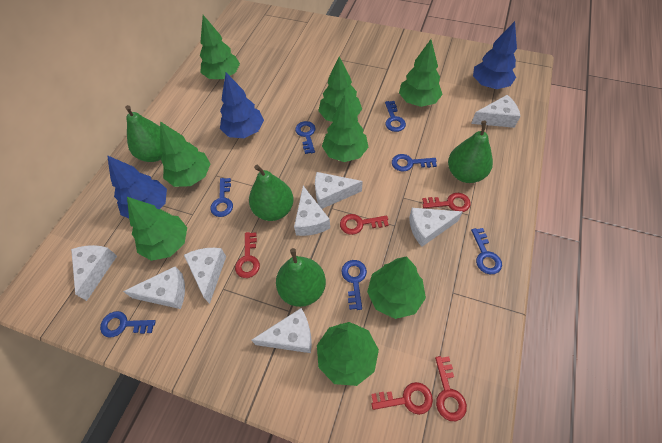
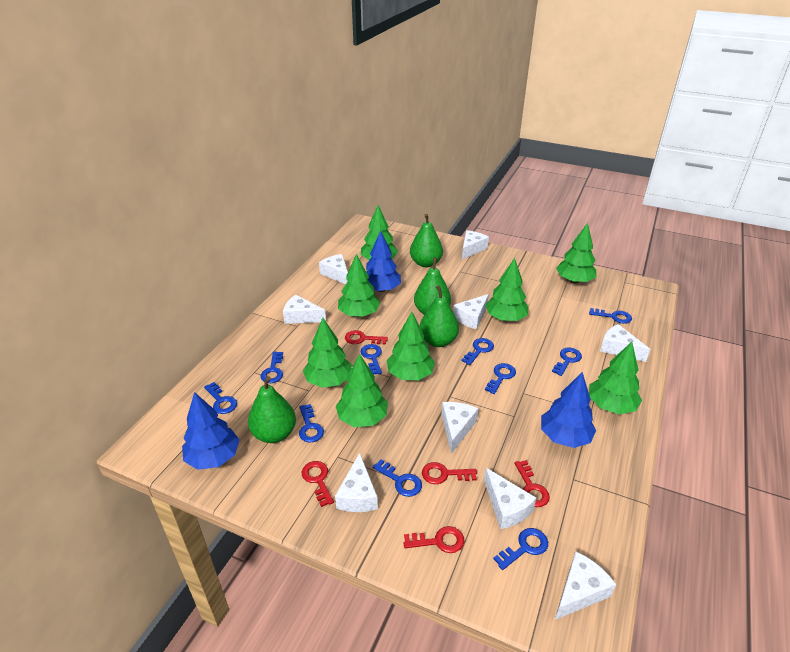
blue key: [100,311,156,337] [211,178,233,217] [295,121,316,154] [341,260,367,310] [385,101,406,132] [392,154,437,172] [471,228,502,274] = 7 -> [204,382,237,414] [261,351,283,383] [299,404,324,443] [361,344,382,375] [373,459,422,497] [461,338,494,365] [485,363,516,394] [493,528,548,570] [552,348,582,376] [589,308,632,324] = 10
white cheese: [71,245,117,301] [123,266,185,309] [184,248,226,304] [252,308,312,353] [294,186,330,236] [315,172,363,209] [409,208,463,247] [471,95,520,128] = 8 -> [283,295,326,324] [319,254,348,284] [335,453,378,512] [441,402,478,454] [453,294,489,330] [462,230,489,259] [484,468,536,529] [555,552,616,620] [600,324,650,362] = 9

